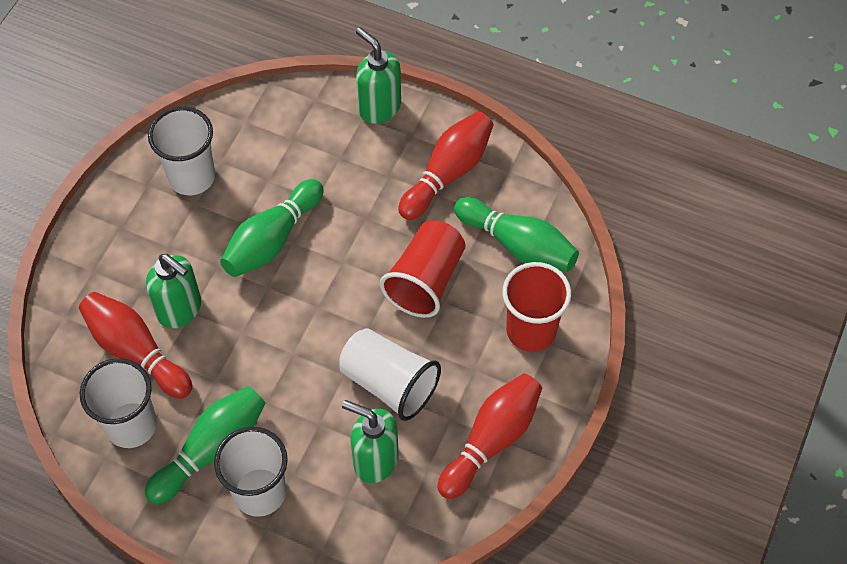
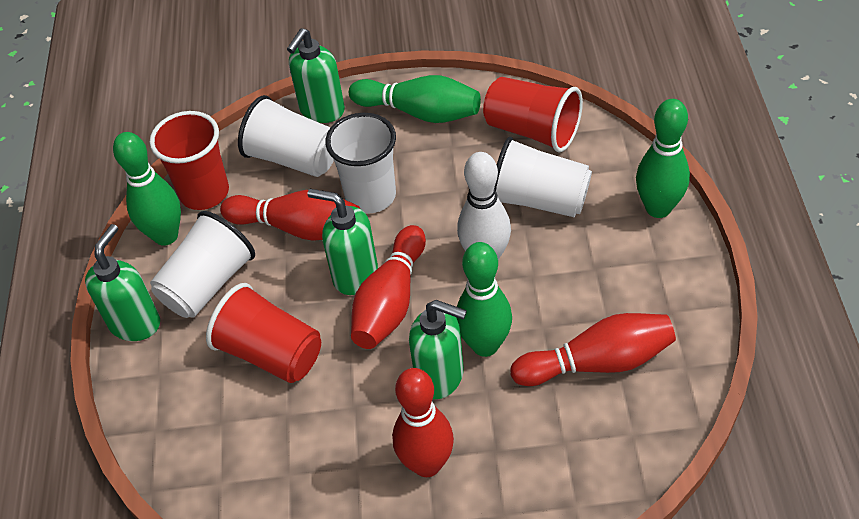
green bowling pin: [145,386,266,504] [220,179,324,277] [454,197,579,272] = 3 -> [113,132,181,246] [349,75,481,123] [456,242,512,357] [636,99,690,218] = 4
green soap dispenser: [146,254,201,328] [342,400,399,483] [356,27,401,124] = 3 -> [85,224,160,341] [287,28,345,123] [308,189,378,295] [409,300,467,399] = 4
red bowling pin: [79,292,193,399] [398,111,494,220] [437,373,542,499] = 3 -> [220,190,360,241] [351,225,426,349] [392,368,454,477] [511,313,676,386] = 4
red cup: [380,221,466,318] [502,262,571,352] = 2 -> [150,111,229,210] [206,283,321,383] [483,77,583,152] = 3
white bowling pin: none = 0 -> [457,152,511,260] = 1

